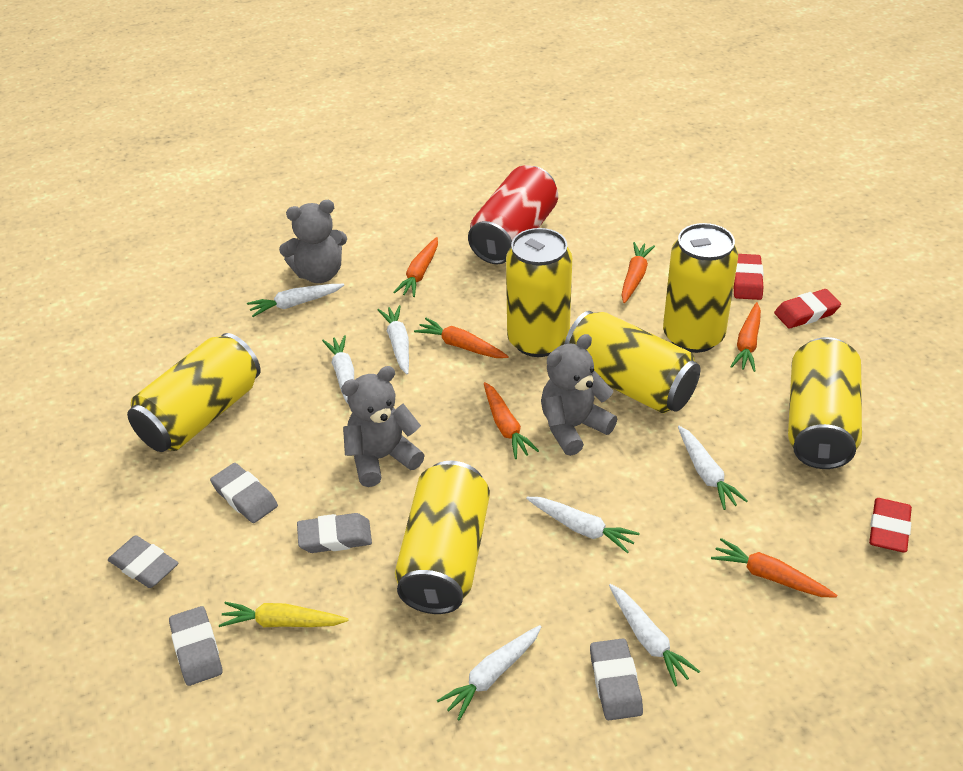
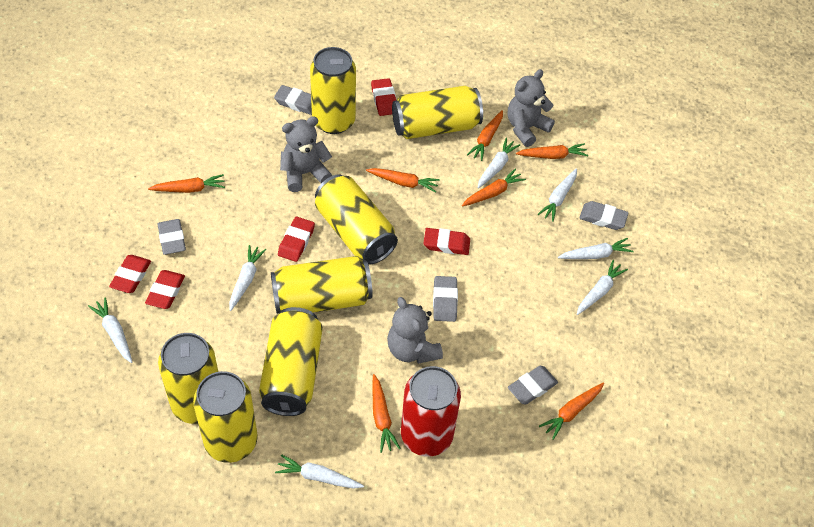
orange carrot: [393,237,438,297] [414,318,509,358] [484,382,539,459] [621,242,655,303] [711,538,837,598] [730,302,761,372] = 6 -> [148,174,225,193] [366,168,440,193] [372,374,401,453] [462,169,526,206] [467,110,503,161] [516,143,588,159] [539,382,604,440] = 7
red eraser: [734,254,764,300] [774,289,841,329] [869,498,912,552] = 3 -> [109,255,151,293] [145,270,185,309] [278,217,315,262] [371,78,396,116] [423,228,470,255] = 5
yellow can: [127,333,260,452] [395,461,490,614] [506,228,572,357] [564,311,700,413] [663,223,738,353] [788,337,862,469] = 6 -> [158,333,218,424] [193,371,258,463] [259,307,323,416] [271,256,373,314] [310,47,356,134] [315,174,398,264] [392,86,483,139] = 7
yellow carrot: [219,602,348,627] = 1 -> none = 0

